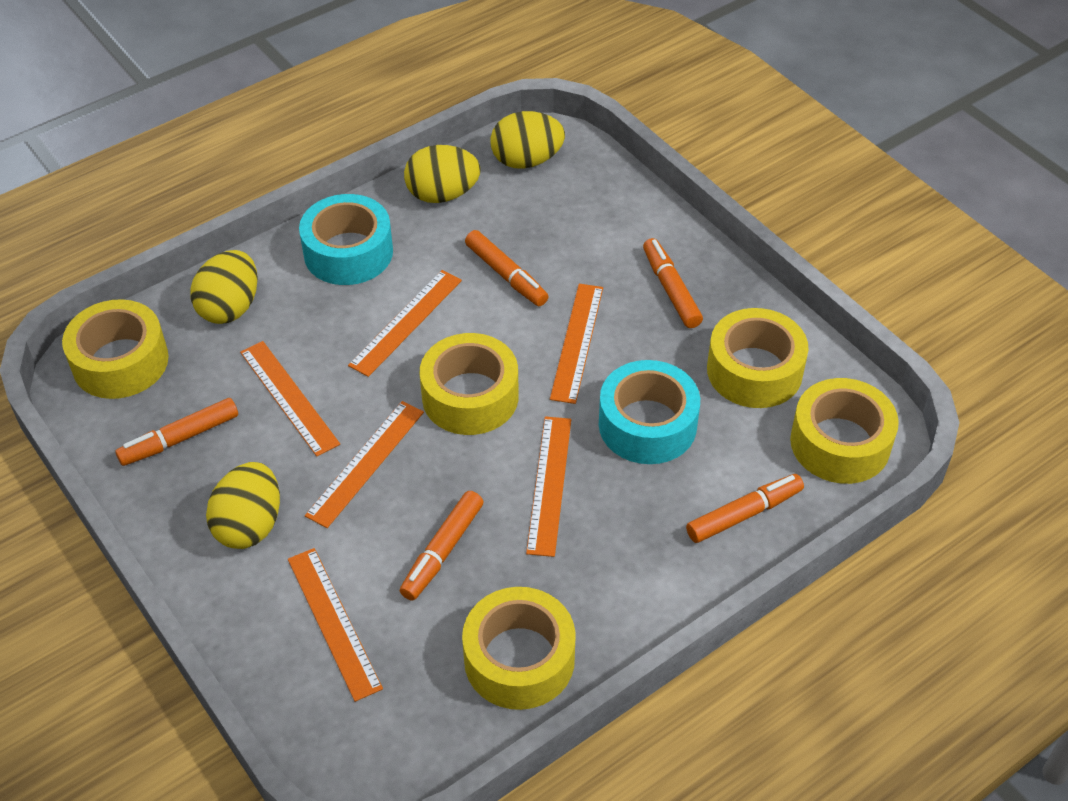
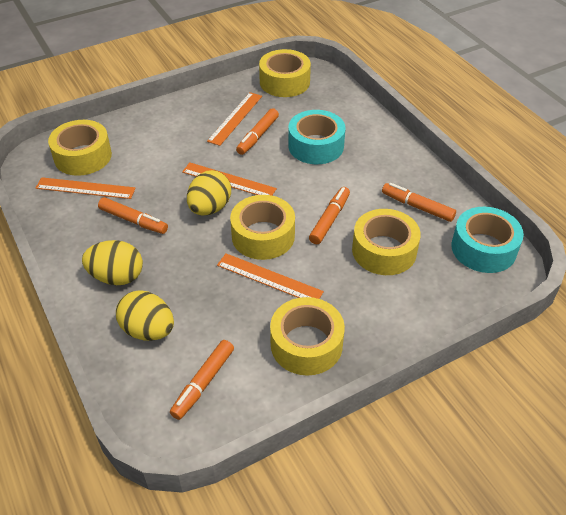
orange ruler: [240,341,340,456] [288,548,383,702] [305,401,424,528] [348,270,462,377] [526,416,571,557] [550,284,603,404] = 6 -> [36,177,136,199] [182,162,277,196] [207,92,262,146] [217,253,324,299] = 4
yellow egg: [190,250,258,324] [206,462,280,549] [404,145,480,203] [490,111,565,169] = 4 -> [82,240,143,285] [116,290,174,341] [187,170,231,215] = 3

